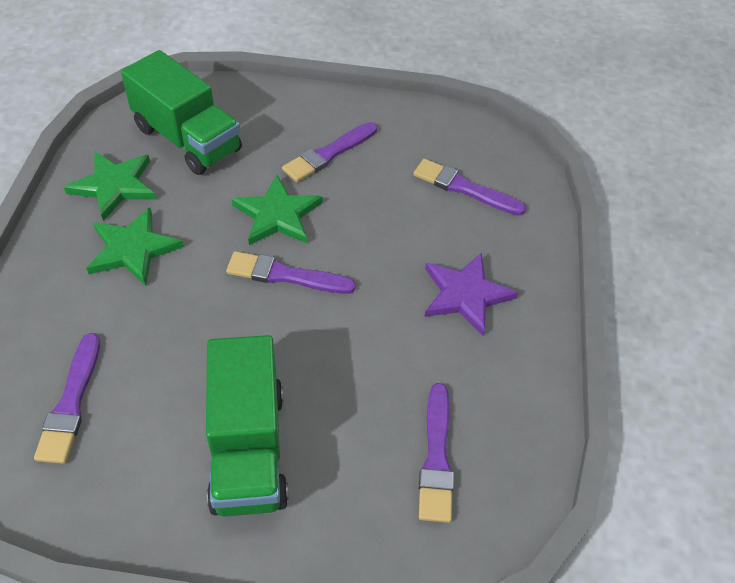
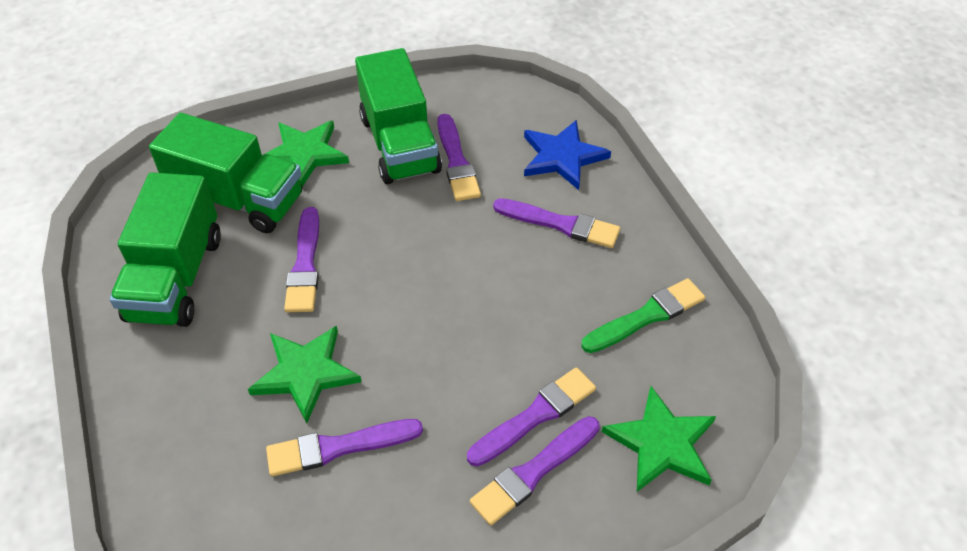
blue star: none = 0 -> [524,120,611,190] = 1
green brush: none = 0 -> [581,278,705,353] = 1
green truck: [121,50,242,175] [206,335,288,517] = 2 -> [110,172,221,327] [149,113,302,233] [355,48,442,184] = 3
purple brush: [34,333,100,464] [226,251,356,294] [282,122,377,182] [413,159,526,216] [419,383,454,523] = 5 -> [266,419,423,476] [284,207,319,312] [437,114,481,201] [467,367,596,467] [470,416,600,525] [493,198,620,248] = 6
purple star: [424,253,518,336] = 1 -> none = 0

